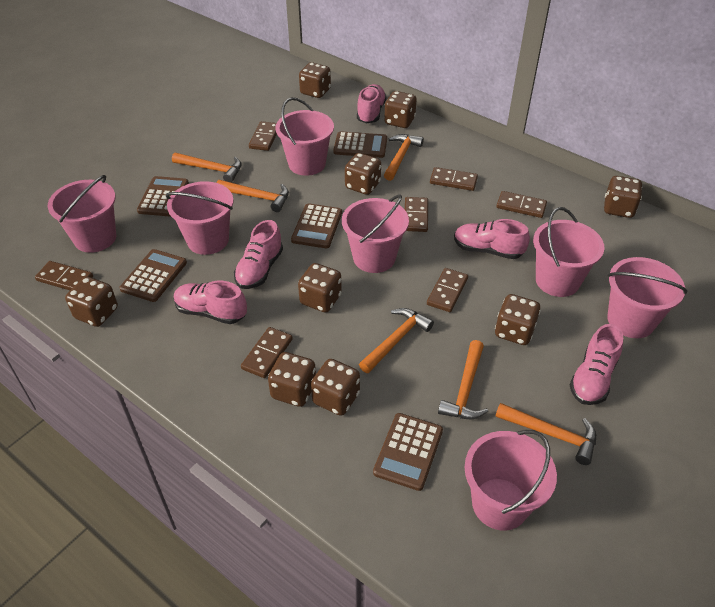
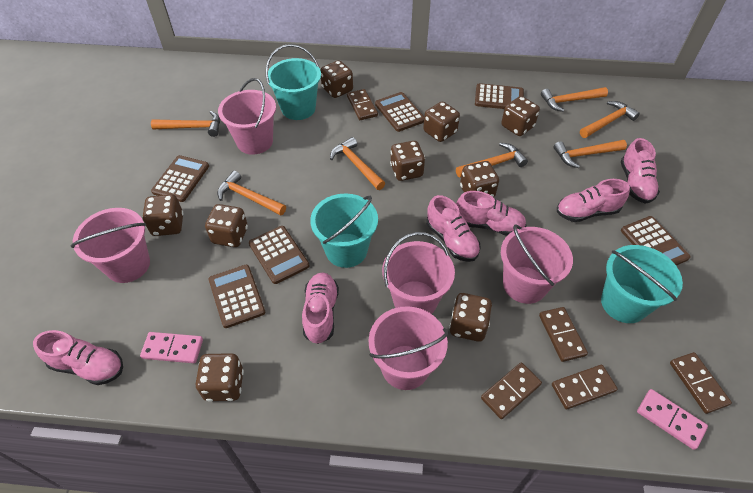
brown calculator: [119,249,187,302] [137,176,189,217] [291,203,342,248] [333,131,387,158] [373,413,443,491] = 5 -> [151,155,209,202] [209,265,265,328] [249,226,310,284] [375,92,424,132] [475,83,524,109] [621,216,691,266] = 6
brown domino: [35,261,93,290] [241,327,293,378] [249,121,277,151] [405,197,428,232] [427,268,468,312] [430,167,478,191] [497,191,547,218] = 7 -> [347,89,378,120] [481,363,542,419] [539,307,588,362] [552,365,618,410] [670,352,732,414] = 5
orange hammer: [172,153,241,183] [217,180,289,212] [359,308,434,373] [384,134,424,181] [438,340,488,419] [495,403,596,465] = 6 -> [151,111,220,137] [217,171,286,216] [330,137,385,190] [456,143,528,177] [541,87,608,112] [553,140,627,168] [580,101,640,138] = 7
pink bucket: [48,175,116,253] [166,181,234,255] [275,97,334,176] [342,194,409,273] [465,430,557,530] [533,207,604,297] [607,257,687,338] = 7 -> [71,208,150,283] [218,78,276,155] [369,306,448,390] [382,232,455,314] [501,224,573,304] = 5
pink domino: none = 0 -> [140,332,203,363] [637,389,708,450] = 2
pink shoe: [174,281,247,324] [234,220,283,289] [357,84,387,124] [454,219,530,259] [570,324,623,405] = 5 -> [33,330,123,385] [302,272,339,344] [427,195,481,262] [456,191,526,236] [557,179,630,222] [621,138,660,204] = 6
turquoise bucket: none = 0 -> [266,44,321,120] [310,194,378,268] [601,245,683,323] = 3

